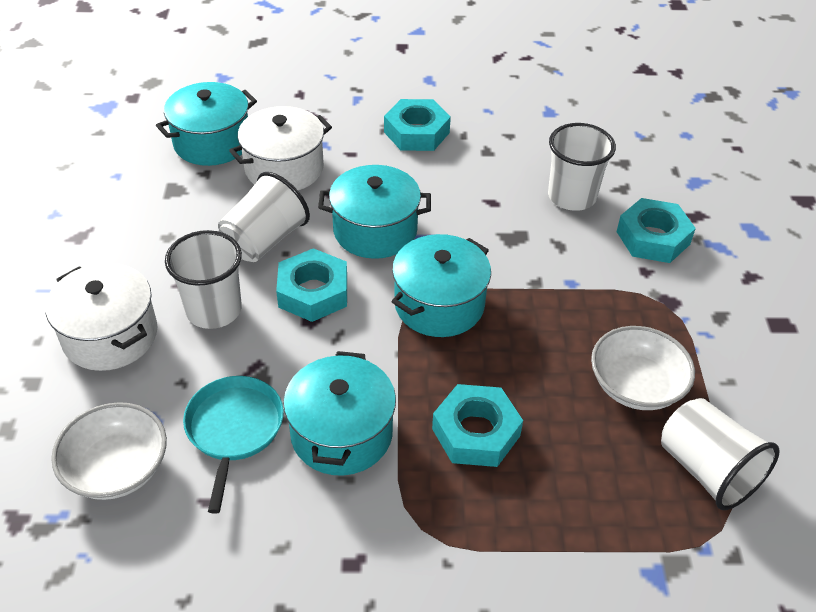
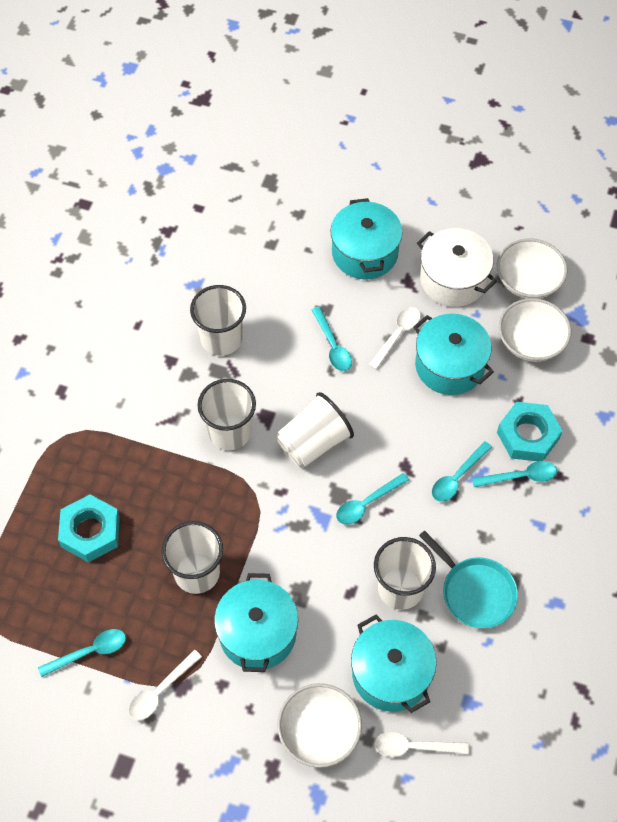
turquoise nut: [276,248,347,322] [384,99,451,151] [432,384,523,467] [616,198,696,263] = 4 -> [58,495,120,562] [497,402,563,461] = 2
turquoise spoon: none = 0 -> [38,629,126,677] [312,307,352,371] [336,473,409,524] [432,441,492,502] [472,461,557,487] = 5
white bowl: [51,402,167,500] [591,326,695,410] = 2 -> [277,683,362,768] [497,238,568,299] [499,298,571,362] = 3
white cup: [165,230,242,329] [218,172,310,262] [548,123,616,211] [661,398,780,510] = 4 -> [161,521,223,594] [190,285,246,356] [198,379,256,450] [277,392,354,468] [374,537,436,610] = 5
white pot: [45,263,157,371] [229,106,332,190] = 2 -> [417,228,497,307] = 1
white spoon: none = 0 -> [128,650,202,721] [369,307,421,370] [375,732,469,757] = 3

